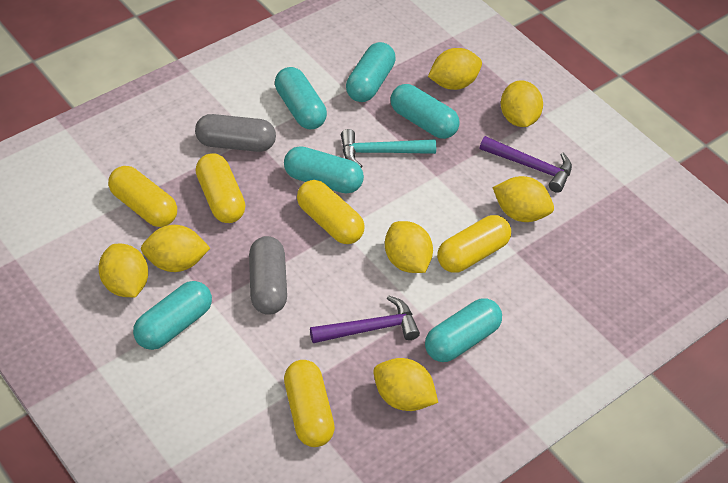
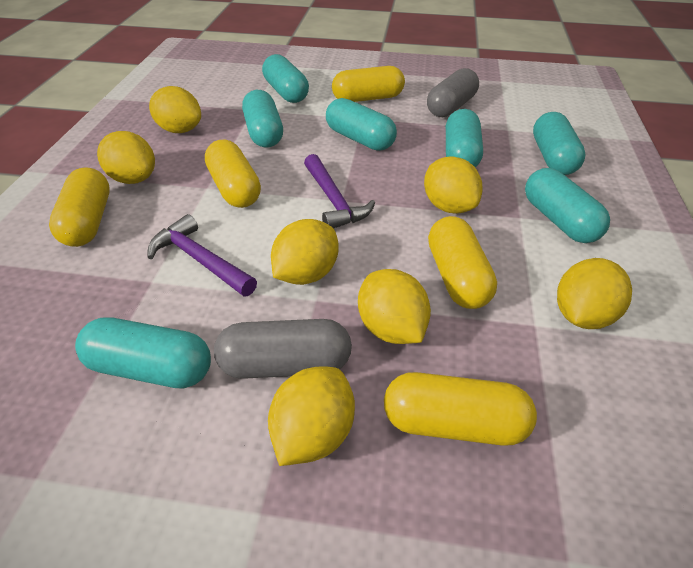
turquoise capsule: [133,281,212,350] [275,67,327,129] [284,146,364,193] [346,42,396,102] [390,84,460,139] [425,298,502,362] = 6 -> [75,317,211,389] [242,90,283,147] [262,54,309,103] [326,98,397,151] [446,109,483,167] [525,168,610,243] [533,112,586,175] = 7
turquoise hammer: [341,129,436,168] = 1 -> none = 0

